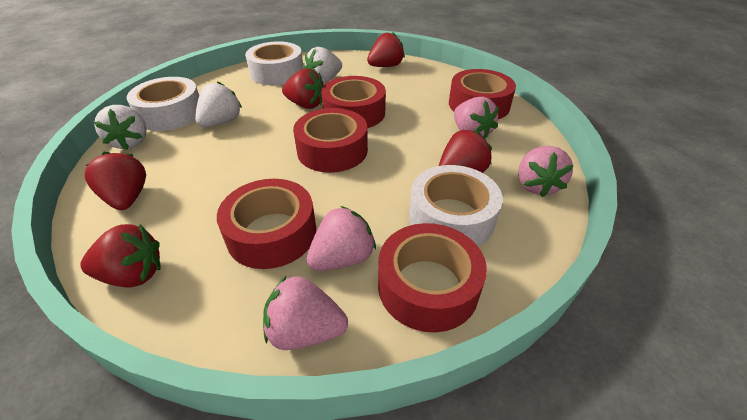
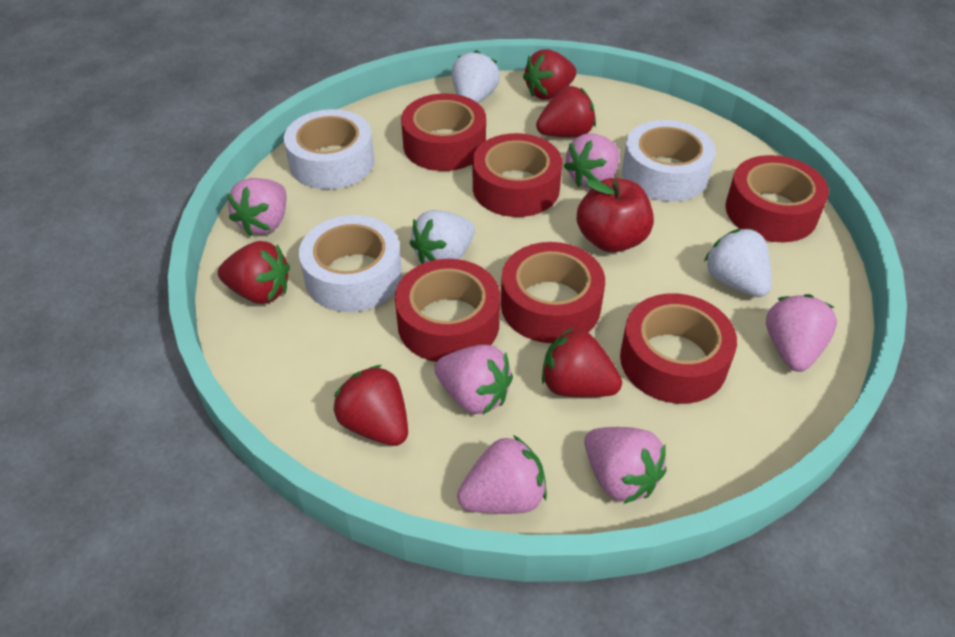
pink strawberry: [263,275,348,350] [306,206,376,271] [454,97,499,139] [518,146,574,197] = 4 -> [227,178,287,236] [434,345,513,415] [457,435,547,514] [564,133,620,188] [585,427,666,504] [766,294,837,372] = 6
red apple: none = 0 -> [577,178,654,253] = 1
red tape: [217,179,316,269] [293,108,368,173] [321,76,386,128] [378,223,487,332] [449,69,516,119] = 5 -> [395,259,500,362] [401,93,486,171] [473,133,562,217] [501,242,605,343] [620,293,737,404] [725,155,829,242] = 6

